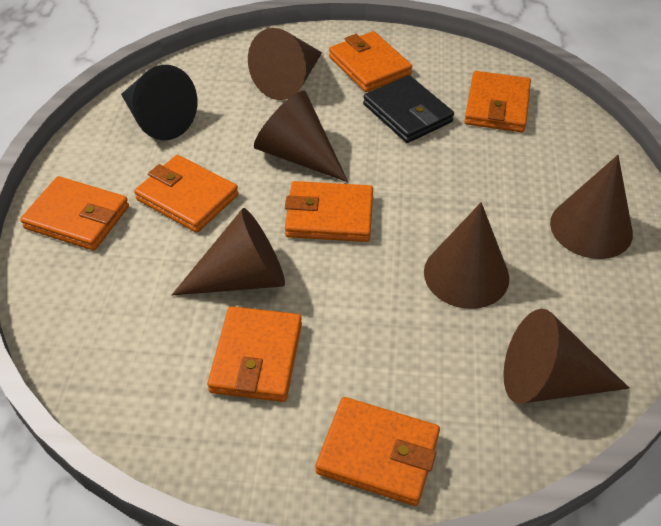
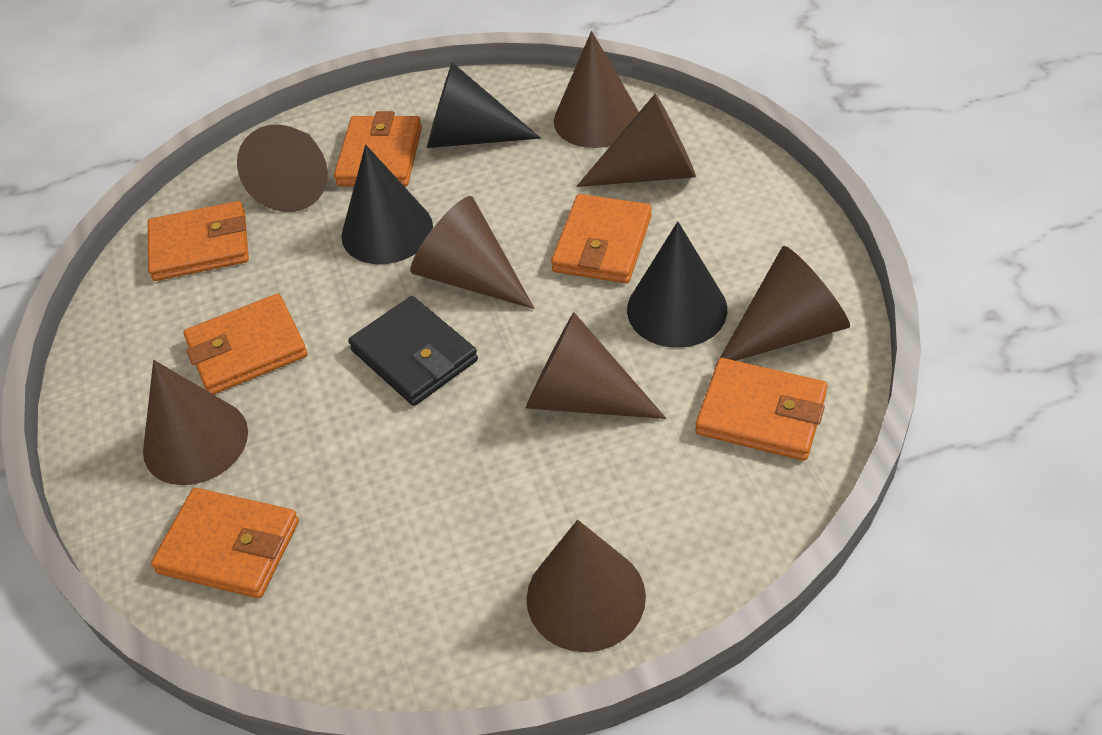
black cone: [121,65,197,140] = 1 -> [341,144,433,264] [427,62,541,148] [627,221,727,348] = 3
brown cone: [172,208,285,295] [248,28,322,100] [254,91,348,182] [424,202,509,309] [503,309,630,404] [550,155,633,259] = 6 -> [143,360,248,485] [237,125,328,212] [410,196,535,309] [526,312,666,419] [527,520,646,652] [554,31,639,148] [576,94,696,187] [715,246,850,366] = 8
orange wallet: [20,176,129,251] [134,155,239,233] [207,306,302,402] [285,181,373,242] [315,397,440,506] [329,31,412,92] [464,71,531,132] = 7 -> [148,201,249,281] [151,488,299,598] [184,294,308,395] [334,111,422,187] [551,194,652,283] [695,358,827,461] = 6

